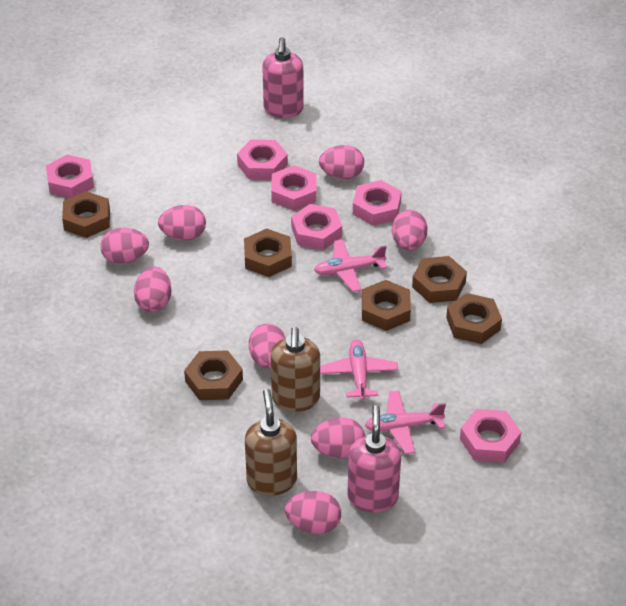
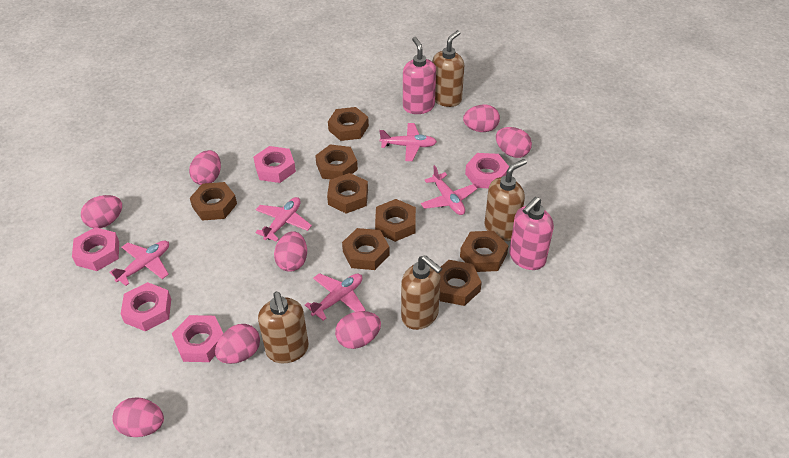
brown nut: [62,191,110,238] [184,350,243,400] [244,229,292,277] [362,280,411,331] [412,256,467,303] [446,293,502,344] = 6 -> [190,182,237,221] [315,144,358,180] [327,173,368,214] [328,107,369,141] [342,228,390,270] [375,199,416,242] [439,260,482,306] [460,231,509,272] = 8
brown soap dispenser: [245,389,297,496] [271,327,320,412] = 2 -> [258,292,309,363] [401,255,442,330] [432,30,464,107] [484,159,527,241] = 4
pink nut: [46,155,94,198] [237,140,288,180] [271,165,316,211] [291,204,342,250] [353,180,402,226] [460,409,521,462] = 6 -> [72,227,119,271] [121,282,171,332] [172,315,223,362] [253,146,296,183] [465,153,509,188] = 5
pink plane: [314,240,387,292] [320,339,398,401] [364,390,446,454] = 3 -> [109,241,169,286] [255,197,312,242] [305,273,366,321] [379,123,437,161] [421,165,477,215] = 5

